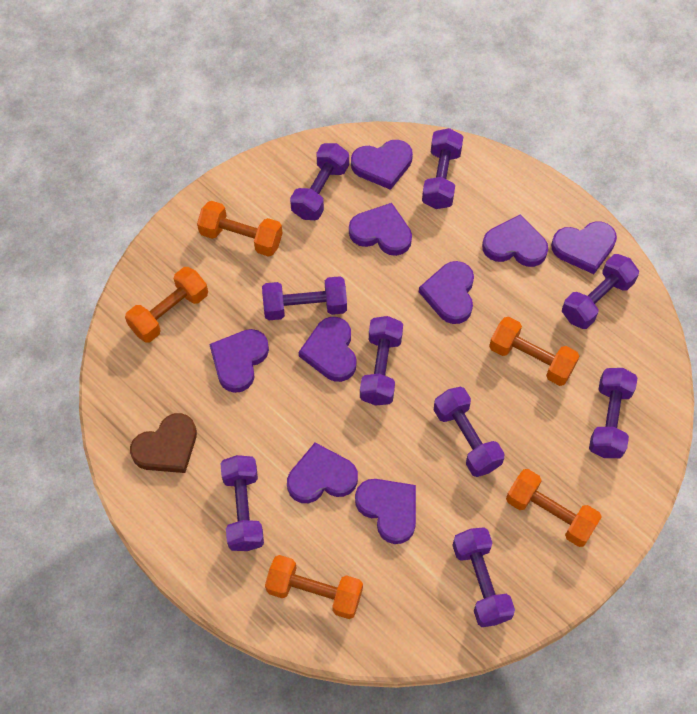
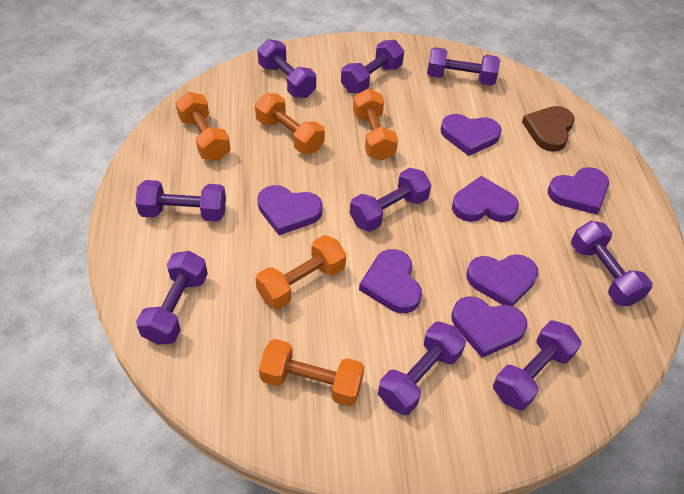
purple heart: [209,329,269,393] [287,443,358,503] [299,317,356,382] [349,203,412,256] [351,140,413,190] [355,479,416,544] [419,261,474,324] [482,214,548,267] [551,222,617,274] = 9 -> [257,185,323,235] [359,249,422,313] [440,114,502,156] [451,296,528,358] [452,176,519,222] [467,254,538,306] [548,167,609,215] = 7

